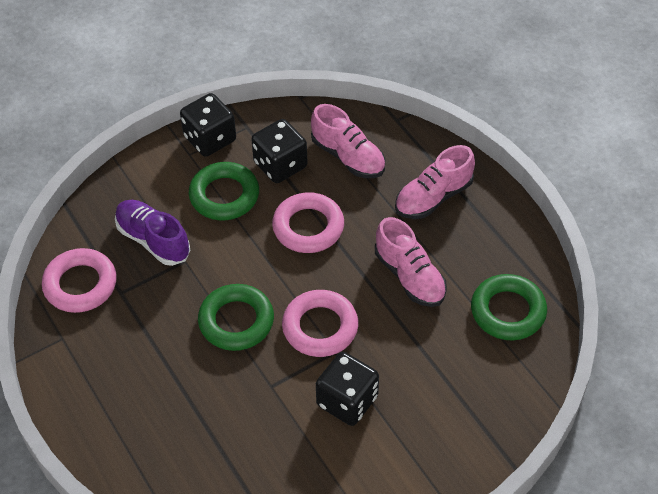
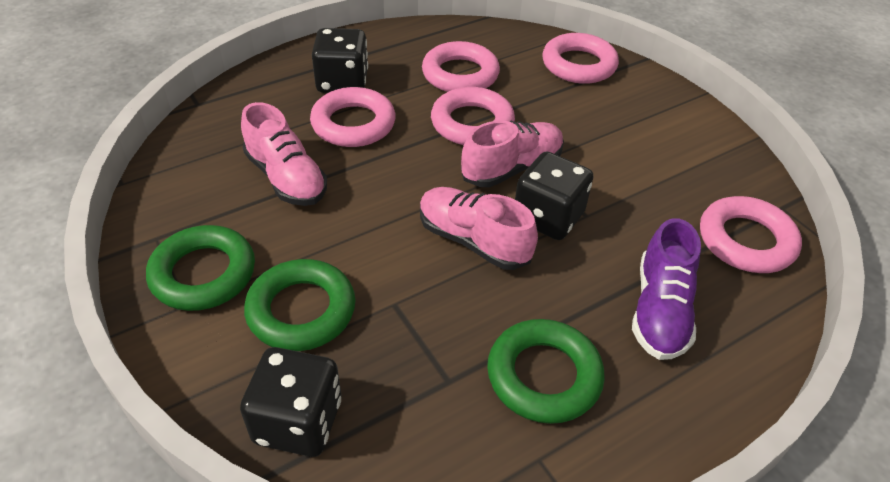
pink ring: [42,248,117,313] [272,192,344,253] [282,290,358,357] = 3 -> [310,87,396,147] [422,41,500,92] [431,87,515,145] [542,33,619,84] [700,196,802,273] = 5

